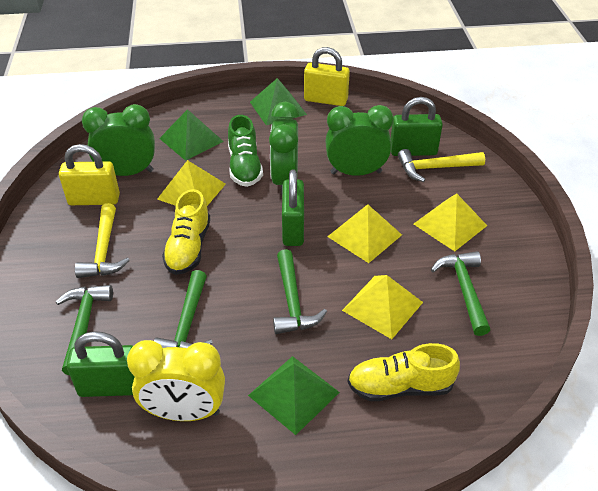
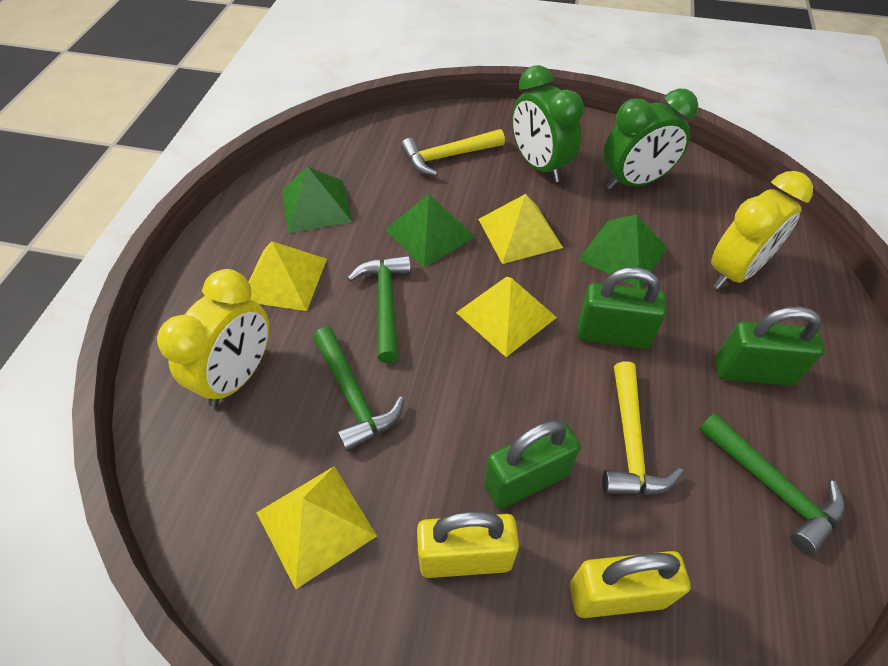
green clock: [82,104,155,176] [269,102,299,194] [325,105,393,176] = 3 -> [512,65,584,182] [604,89,698,190] = 2
green hammer: [56,285,113,376] [154,270,213,348] [273,249,327,334] [431,251,490,336] = 4 -> [313,327,404,452] [347,255,411,363] [699,413,845,555] = 3
green shoe: [228,115,263,187] = 1 -> none = 0
yellow clock: [127,340,225,421] = 1 -> [157,269,269,407] [711,171,813,289] = 2
yellow shoe: [162,189,211,275] [348,343,460,401] = 2 -> none = 0

